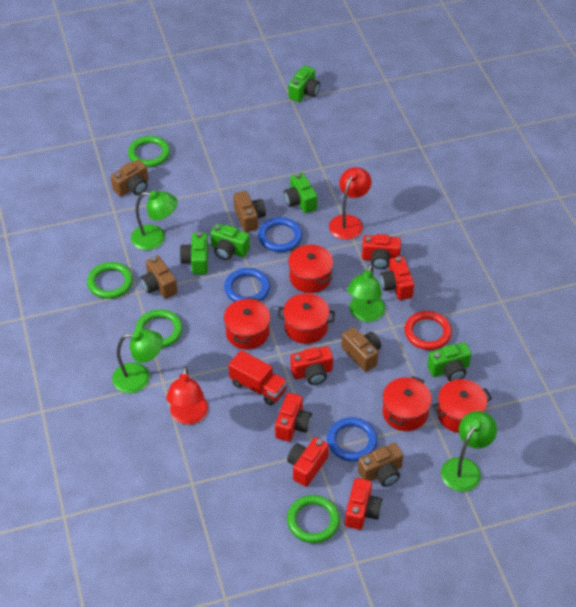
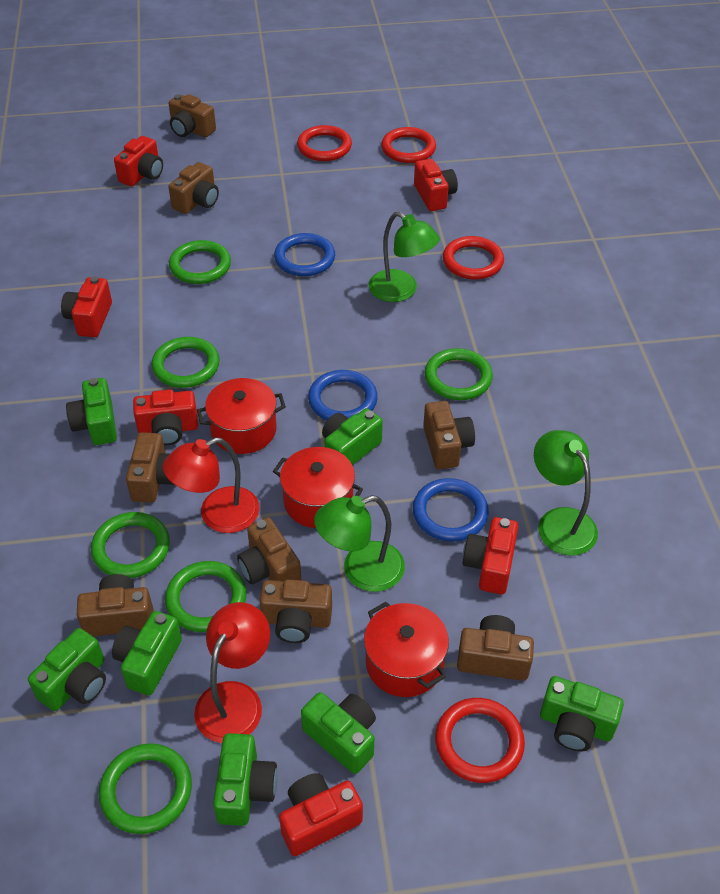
brown camera: [111,160,148,196] [140,256,177,299] [233,191,266,232] [341,327,381,372] [358,443,403,487] = 5 -> [77,574,154,636] [126,432,174,503] [169,94,216,137] [169,162,219,214] [237,517,301,584] [260,579,332,643] [423,401,475,469] [457,615,534,681] = 8
green camera: [180,232,208,275] [210,224,250,260] [284,173,317,213] [288,65,320,102] [427,343,472,381] = 5 -> [28,628,106,711] [66,378,117,445] [112,611,182,696] [213,733,278,826] [301,692,376,774] [322,408,383,465] [540,676,624,752] = 7
green lamp: [112,329,163,393] [131,190,178,250] [347,264,385,322] [441,411,497,492] = 4 -> [314,495,405,592] [369,212,440,302] [534,430,598,556] = 3
green ring: [87,262,133,299] [128,136,170,167] [135,309,183,348] [287,495,340,543] = 4 -> [91,512,170,578] [99,743,192,834] [152,337,220,388] [165,561,246,632] [169,240,231,284] [424,348,493,400] = 6
red pot: [224,297,270,350] [277,293,335,344] [288,244,333,293] [382,376,432,431] [432,379,492,433] = 5 -> [197,378,286,454] [273,447,363,528] [364,602,449,697] = 3
red ring: [404,311,452,350] = 1 -> [297,125,352,161] [381,127,436,163] [435,698,525,783] [443,236,504,279] = 4
red truck: [228,350,288,405] = 1 -> none = 0

